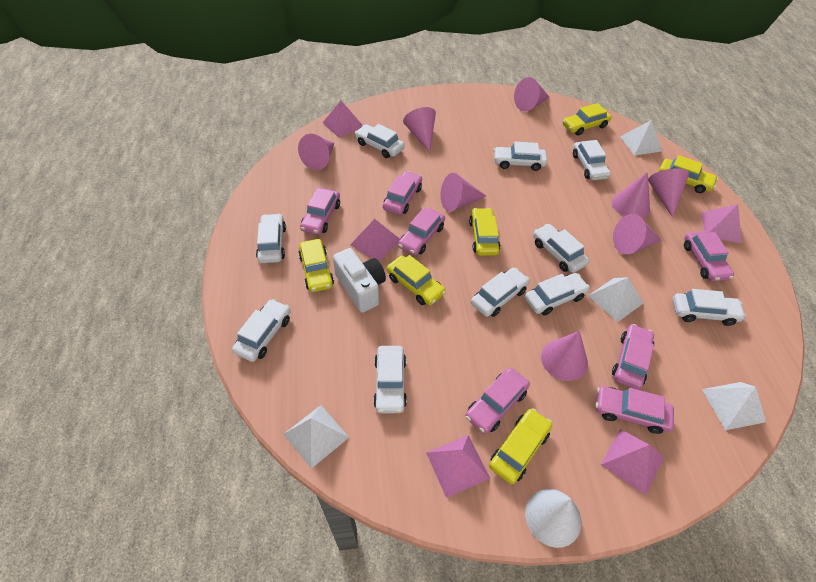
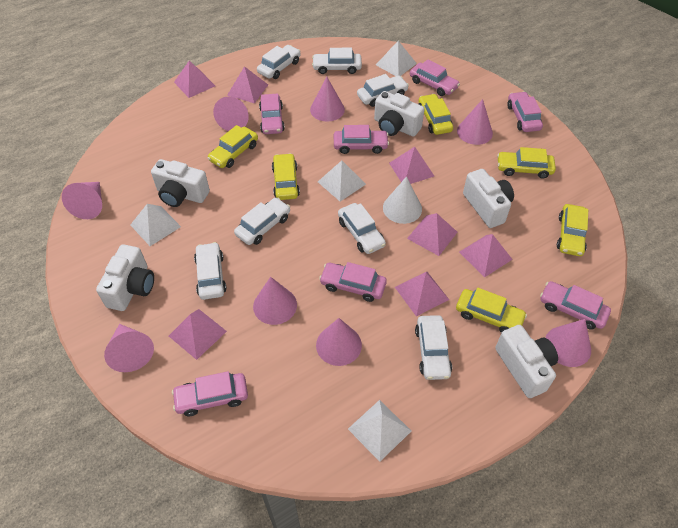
pink pyramid: [323,101,363,138] [350,219,400,261] [426,435,490,498] [601,429,664,495] [702,204,742,243] = 5 -> [169,309,227,360] [174,61,215,98] [227,66,268,103] [389,147,434,184] [395,272,449,316] [407,213,457,256] [459,234,513,278] = 7
white camera: [333,248,386,313] = 1 -> [96,244,154,311] [151,159,210,207] [374,91,425,137] [463,169,514,228] [495,325,558,398] = 5
white car: [232,299,291,362] [256,213,286,263] [355,124,405,158] [373,346,407,413] [471,268,530,317] [494,142,547,171] [525,273,590,316] [533,224,589,273] [573,140,611,180] [673,289,746,326] = 10 -> [194,242,227,300] [234,198,290,245] [257,45,301,79] [312,48,362,74] [338,203,386,254] [357,74,409,107] [415,315,452,380] = 7

